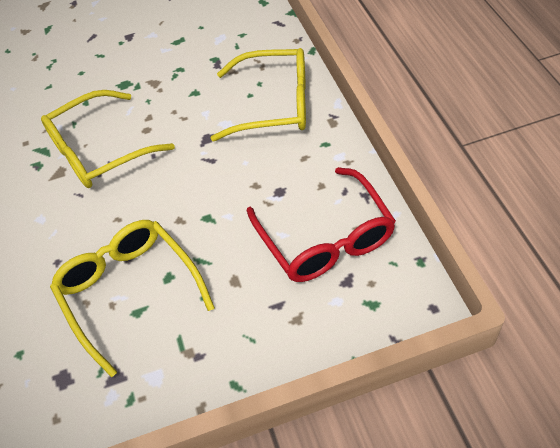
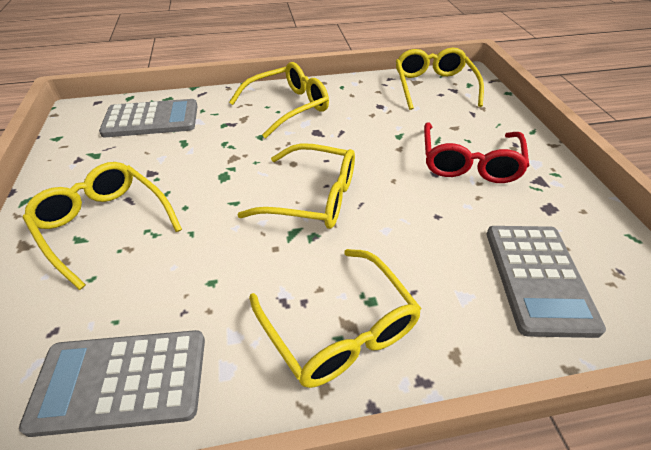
grey calculator: none = 0 -> [19,330,205,437] [99,99,197,137] [486,226,606,338] = 3
yellow glasses: [41,90,175,188] [50,220,215,377] [210,48,306,141] = 3 -> [23,162,182,290] [229,62,329,138] [237,143,355,229] [249,249,422,388] [396,48,484,110] = 5

